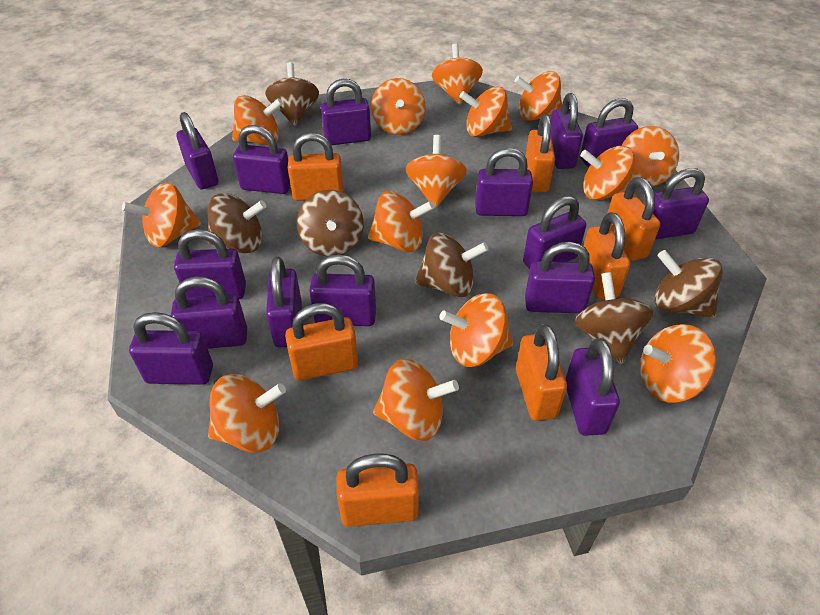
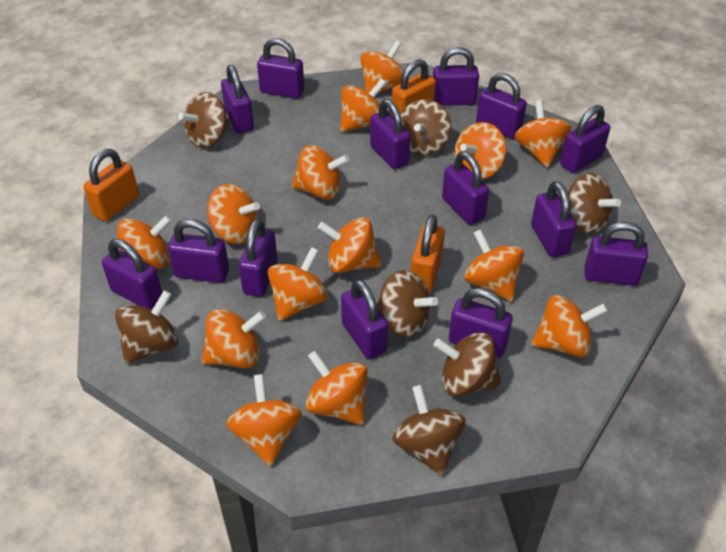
brown spinning top: [207,193,266,253] [265,62,319,126] [297,190,364,257] [415,232,489,297] [575,272,654,365] [654,250,723,318] = 6 -> [115,290,179,364] [178,92,229,148] [377,270,438,338] [392,385,465,476] [400,99,452,156] [434,332,501,396] [568,173,621,234] = 7
orange padlock: [285,303,358,381] [288,132,343,201] [337,453,419,527] [516,324,567,421] [525,114,555,192] [584,212,630,300] [607,177,660,261] = 7 -> [83,149,139,222] [391,59,436,116] [411,215,445,293] = 3
purple padlock: [129,312,213,385] [171,277,247,349] [174,229,246,299] [176,112,219,189] [233,125,291,194] [266,257,302,348] [309,254,376,326] [321,79,371,145] [475,148,533,216] [523,196,586,269] [525,242,595,314] [551,93,583,169] [565,338,620,436] [580,98,638,167] [653,168,709,240] = 15 -> [102,239,162,309] [168,219,229,283] [221,65,254,134] [239,219,278,297] [257,38,304,99] [341,279,388,359] [370,99,410,170] [433,47,479,106] [442,151,489,225] [449,288,513,358] [476,73,527,139] [531,181,576,258] [560,105,610,173] [585,222,648,286] = 14

